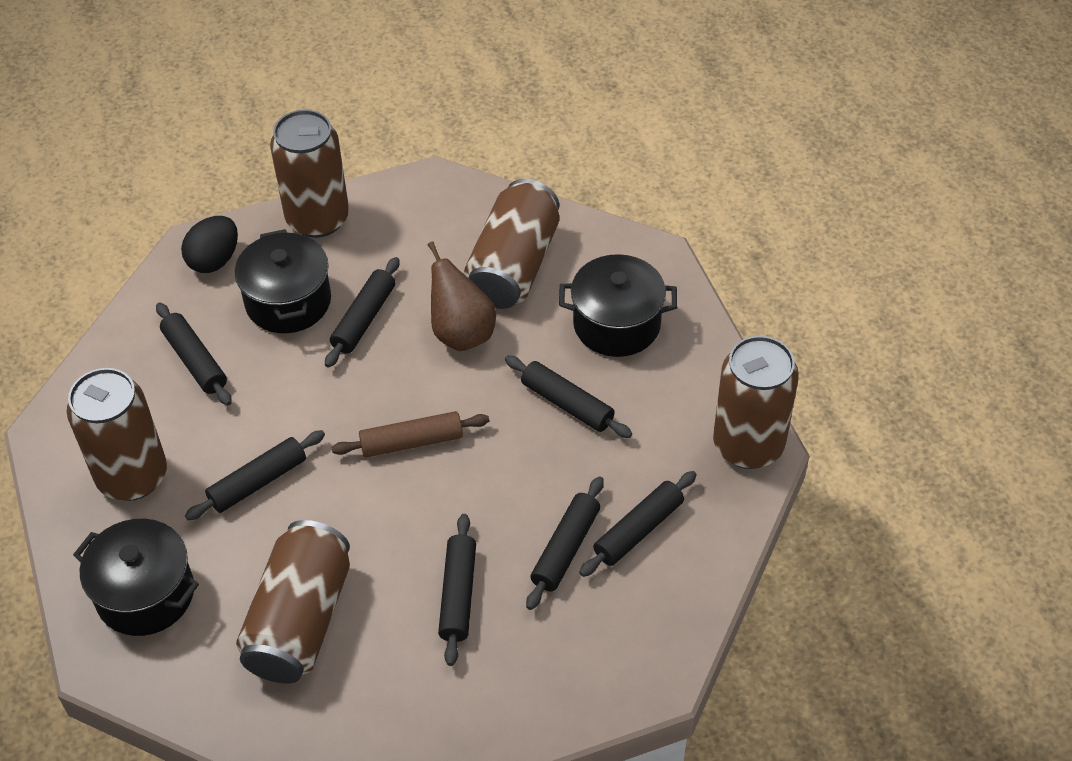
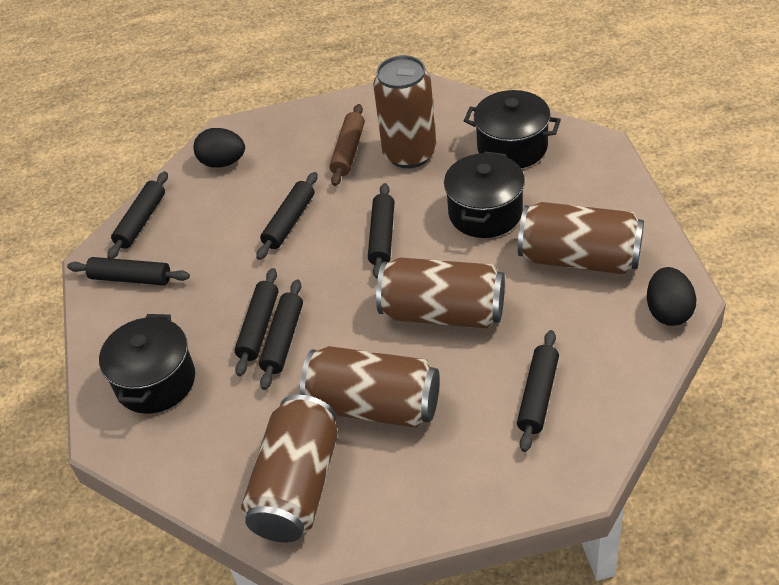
black egg: [181,216,238,273] = 1 -> [193,128,245,168] [647,267,697,326] = 2
brown pear: [428,241,496,351] = 1 -> none = 0

